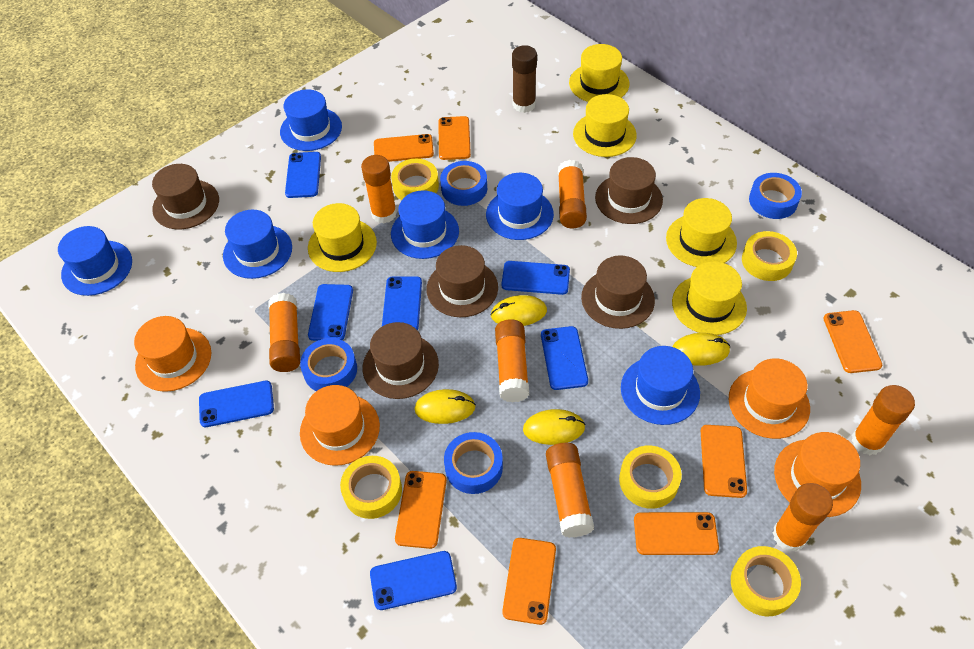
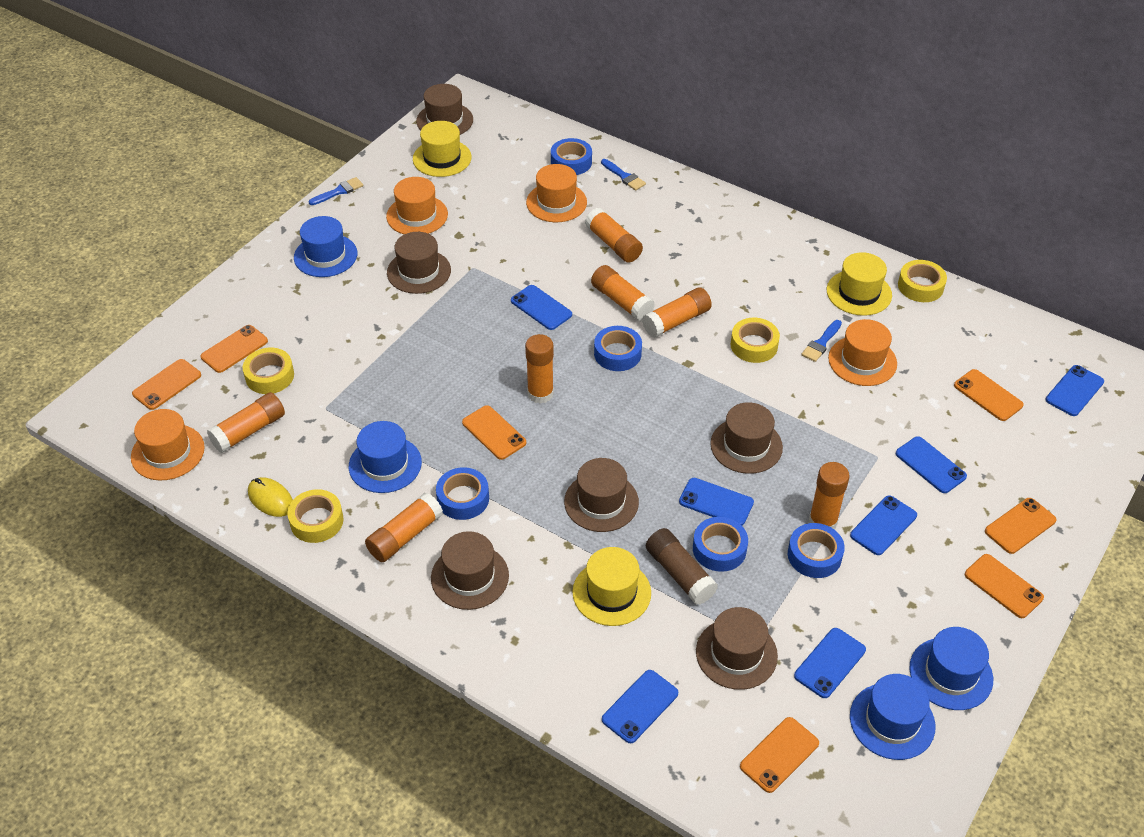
blue brush: none = 0 -> [309,177,364,205] [601,159,646,191] [801,320,842,362] = 3
blue hat: [58,226,132,296] [223,210,292,279] [280,89,342,151] [391,190,459,259] [486,173,554,240] [621,346,700,425] = 6 -> [294,216,357,277] [349,421,422,493] [850,674,935,760] [909,627,993,710] = 4
blue tape: [300,338,357,391] [440,161,487,206] [444,432,503,494] [749,173,802,219] = 4 -> [436,467,489,520] [551,138,592,175] [594,326,642,371] [693,517,748,572] [788,523,845,578] = 5
brown hat: [152,164,219,229] [363,322,439,399] [427,245,498,317] [581,255,655,329] [595,157,663,224] = 5 -> [387,232,451,294] [416,84,473,135] [431,531,509,610] [564,458,639,532] [696,607,778,690] [710,402,783,474] = 6
yellow hat: [308,203,377,272] [569,44,630,102] [573,94,637,157] [666,198,737,267] [672,261,747,335] = 5 -> [413,121,472,177] [572,547,651,626] [827,252,892,316] = 3
yellow mouse: [414,389,476,424] [491,295,547,326] [523,409,586,445] [672,333,730,366] = 4 -> [248,477,293,517] = 1
yellow tape: [340,456,402,519] [391,159,439,200] [619,446,682,509] [731,546,801,616] [742,231,797,281] = 5 -> [243,348,294,394] [287,489,344,543] [731,318,780,363] [898,260,947,302] = 4

